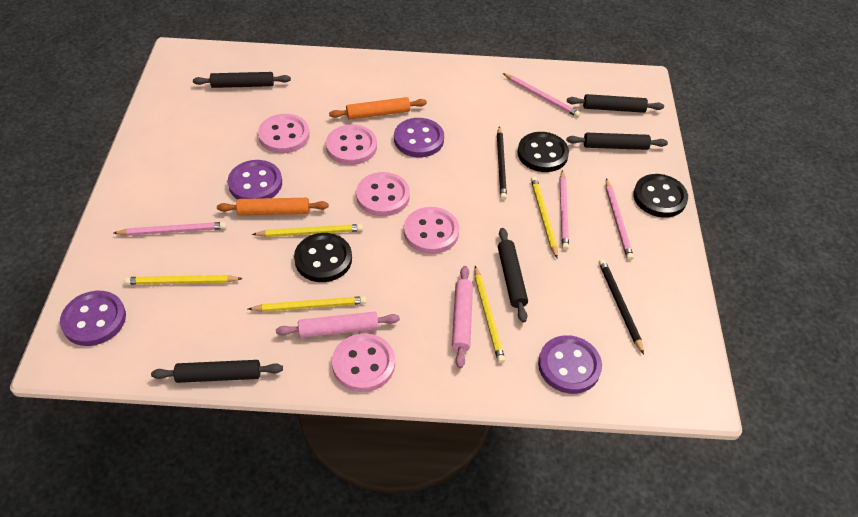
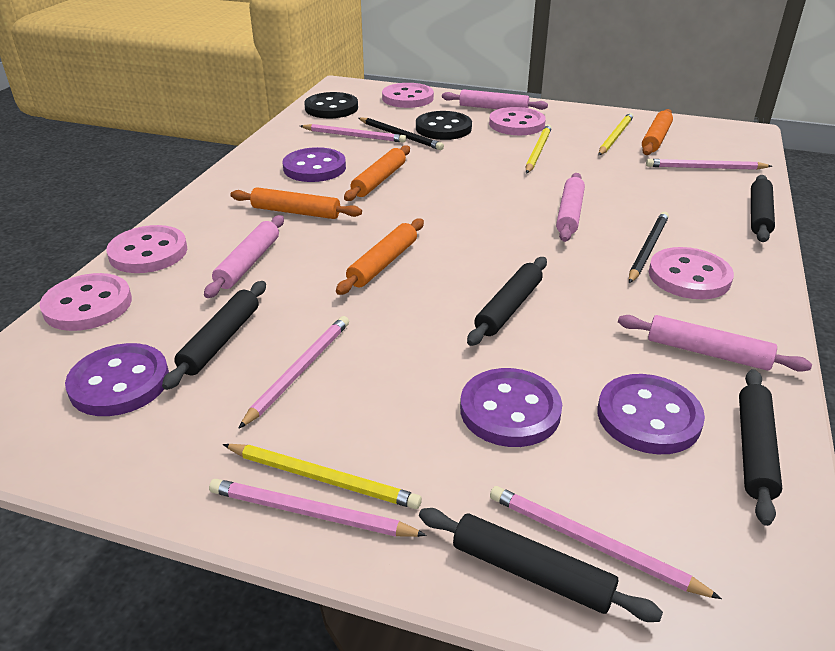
black button: [294,233,352,282] [517,132,569,172] [633,174,688,218] = 3 -> [304,92,358,118] [416,111,472,140] = 2
orange rolling pin: [217,198,329,215] [329,97,427,120] = 2 -> [230,187,362,219] [336,219,424,295] [344,145,410,201] [642,109,673,155] = 4
pink pencil: [114,222,226,236] [503,73,581,117] [560,170,569,250] [606,179,634,260] = 4 -> [209,479,427,537] [238,316,349,429] [300,124,406,143] [490,486,722,599] [646,159,772,170] = 5
pink rolling pin: [276,312,400,338] [452,266,473,368] = 2 -> [204,215,284,298] [442,89,548,110] [556,173,585,242] [618,315,812,372] = 4
yellow pencil: [124,275,243,285] [248,296,367,312] [252,224,363,237] [474,266,505,363] [531,177,558,258] = 5 -> [223,444,422,509] [526,124,552,174] [598,113,634,155] = 3

